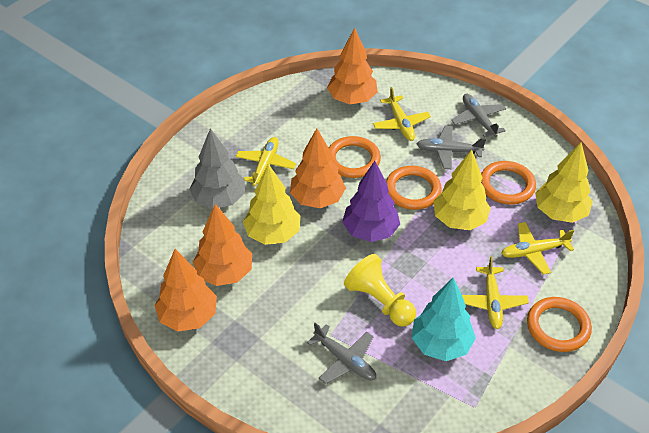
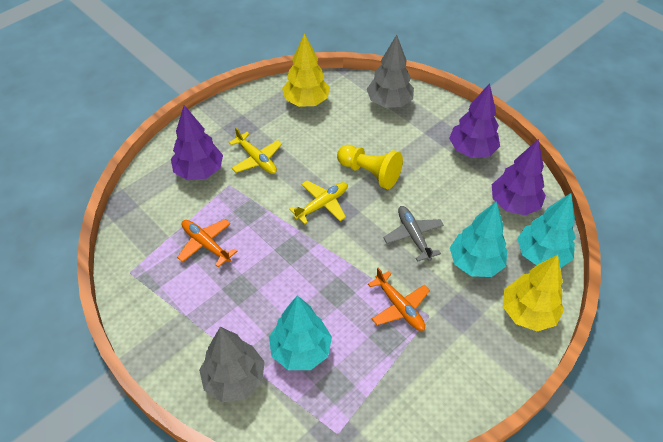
grey plane: [307,323,376,384] [417,125,486,169] [451,94,506,138] = 3 -> [383,206,444,262] = 1
grey tree: [189,128,245,209] = 1 -> [199,327,264,402] [367,35,414,108] = 2
orange plane: none = 0 -> [177,219,238,267] [368,268,430,331] = 2
orange ring: [329,136,381,178] [386,166,442,210] [481,161,536,205] [527,297,592,352] = 4 -> none = 0
orange tree: [154,249,217,332] [193,204,252,286] [290,128,346,208] [327,27,378,104] = 4 -> none = 0
purple tree: [342,161,400,242] = 1 -> [171,105,223,180] [449,83,500,158] [492,139,546,215] = 3
turquoise tree: [411,278,476,361] = 1 -> [269,295,332,370] [450,201,507,277] [517,193,576,268] = 3
yellow plane: [235,137,296,186] [373,87,431,141] [462,256,529,329] [501,222,574,275] = 4 -> [229,127,282,174] [289,180,348,224] = 2
yellow tree: [243,164,301,245] [433,150,491,230] [535,142,593,223] = 3 -> [282,33,330,107] [503,255,564,331] = 2

